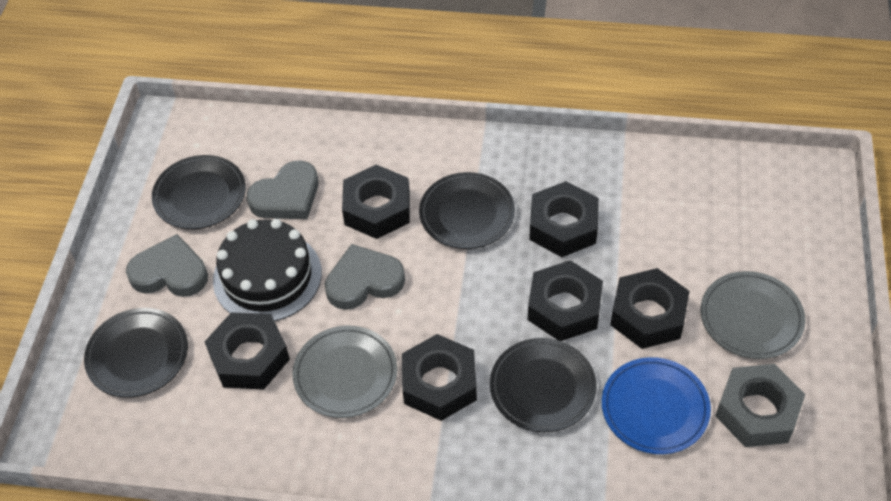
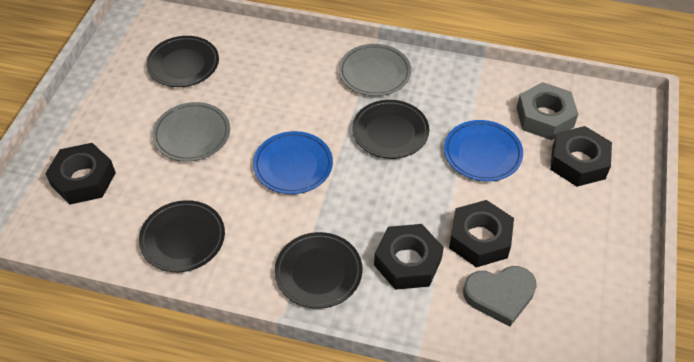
black cake: [213,219,322,321] = 1 -> none = 0
black nut: [205,312,290,390] [342,165,410,239] [402,334,477,421] [528,260,603,341] [529,181,599,257] [610,268,689,349] = 6 -> [45,143,116,204] [374,224,444,290] [449,200,514,267] [550,126,612,187] = 4
blue plate: [602,357,711,454] = 1 -> [253,131,333,194] [444,120,523,182] = 2
grey heart: [126,234,208,297] [247,160,318,219] [325,244,405,310] = 3 -> [463,266,537,327] = 1

